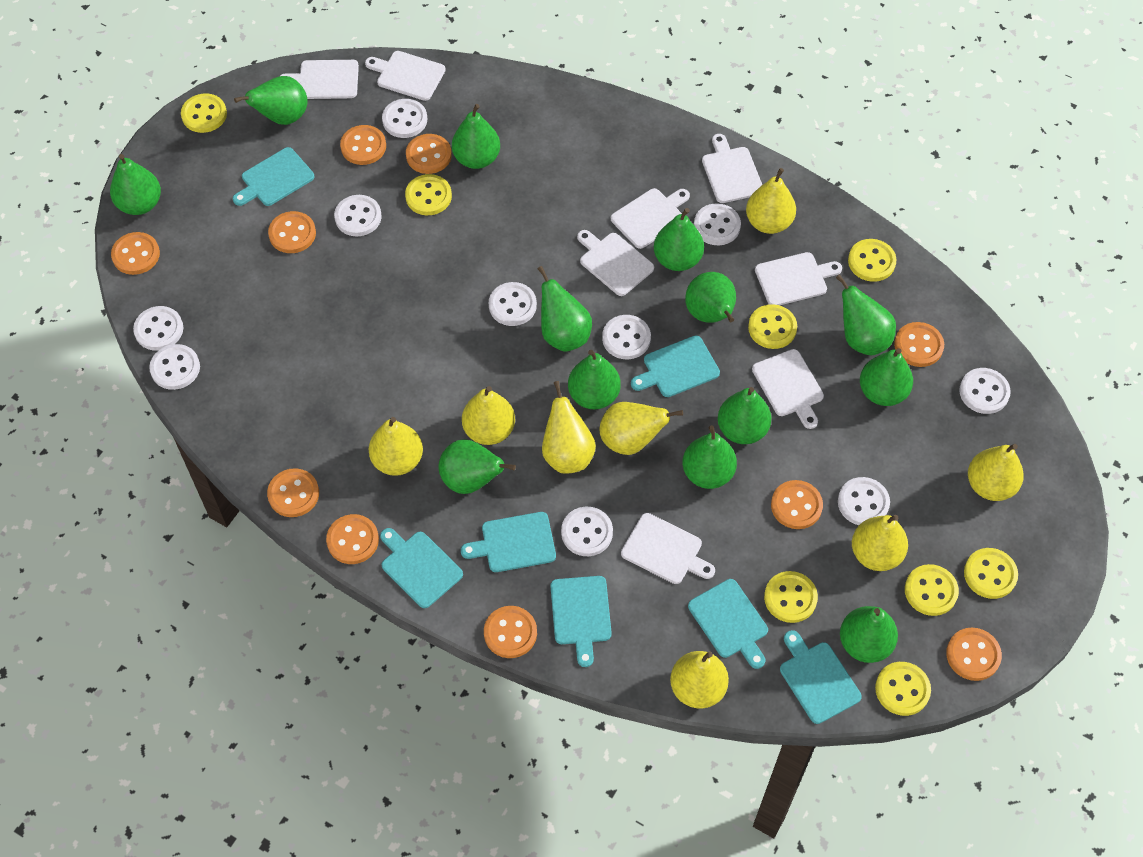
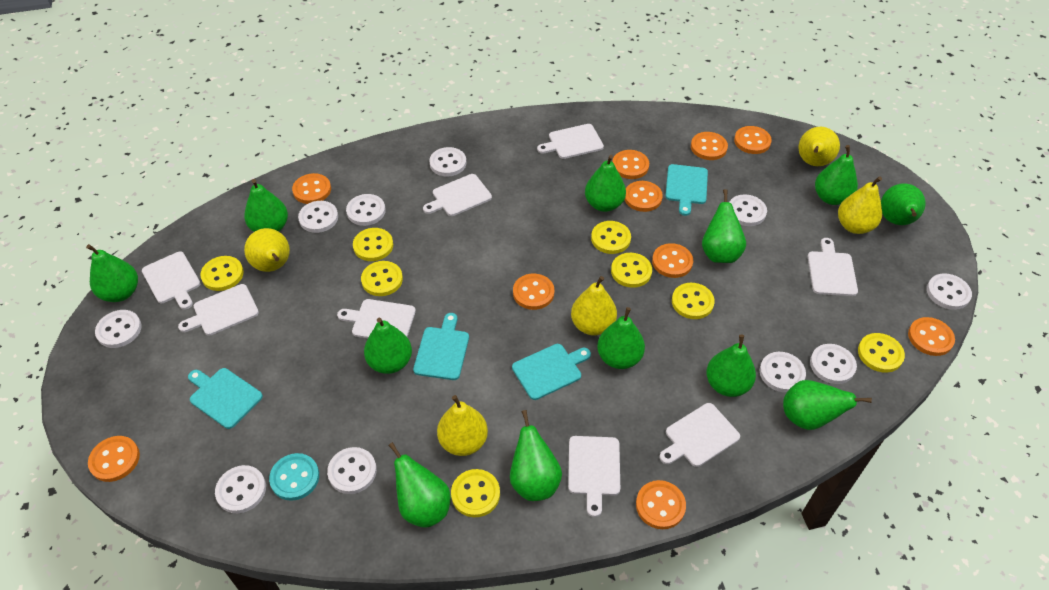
green pear: [110,154,161,215] [234,76,307,125] [439,440,516,494] [452,104,500,169] [538,266,592,352] [568,350,621,409] [654,208,704,271] [682,425,737,489] [685,272,736,323] [718,387,771,444] [836,274,896,355] [840,606,898,663] [860,348,913,406] = 13 -> [86,244,138,302] [244,179,288,232] [364,317,412,374] [388,442,450,528] [510,410,562,501] [585,155,626,212] [597,307,645,369] [702,189,746,263] [706,334,756,397] [783,380,872,430] [815,145,858,205] [881,183,926,225] = 12
turquoise button: none = 0 -> [269,453,319,501] = 1
turquoise cutting board: [233,147,315,206] [380,528,463,608] [461,512,556,572] [550,576,612,667] [631,336,720,397] [688,579,768,669] [780,630,862,724] = 7 -> [188,368,263,429] [413,313,469,380] [512,344,591,400] [665,164,708,216] = 4
yellow pear: [368,417,423,476] [462,386,515,445] [542,381,596,473] [599,402,683,455] [670,651,729,708] [746,168,796,234] [852,515,908,571] [968,444,1024,501] = 8 -> [244,228,290,272] [437,395,488,456] [571,276,617,335] [798,127,840,166] [838,176,882,234] = 5

